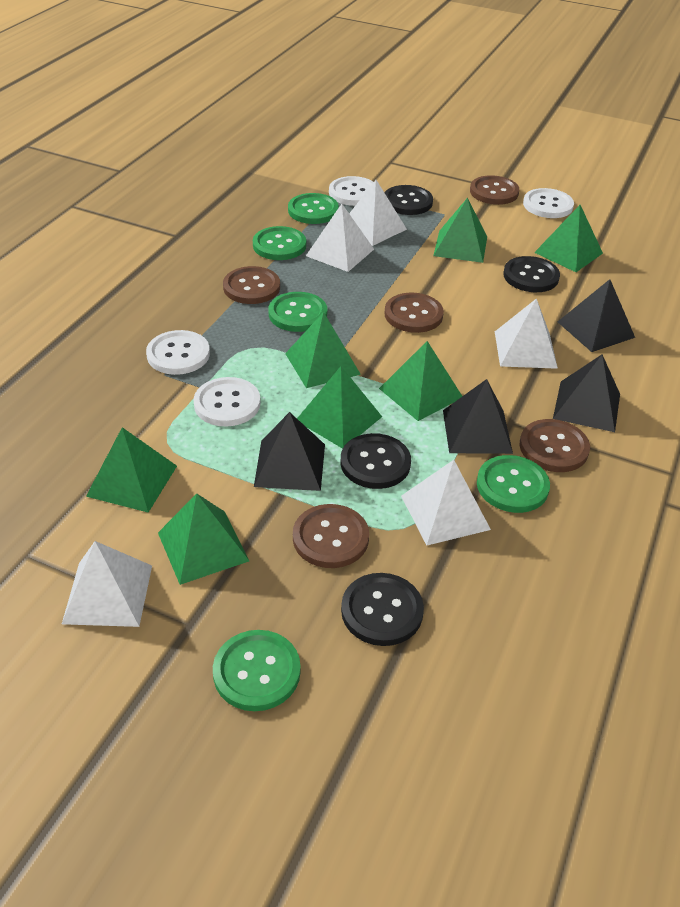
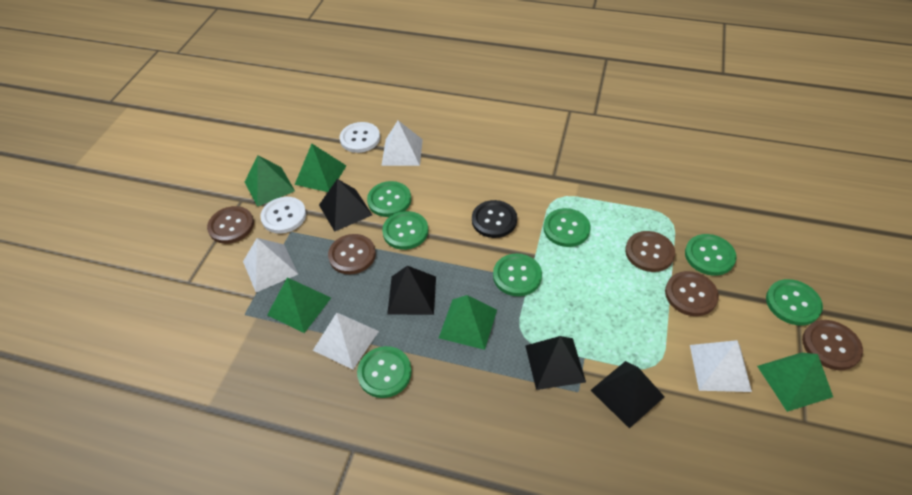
black button: [340,433,411,489] [341,573,424,646] [385,185,433,215] [503,256,560,292] = 4 -> [472,200,517,238] = 1
green button: [213,630,301,711] [253,226,306,260] [268,292,327,332] [288,193,339,224] [477,455,550,513] = 5 -> [357,346,412,398] [367,181,411,217] [382,211,428,250] [493,253,542,296] [544,208,590,247] [685,234,736,276] [766,279,823,325] = 7
green pyramid: [86,427,177,513] [158,493,249,585] [285,312,361,388] [297,366,382,449] [379,341,462,421] [433,198,487,263] [534,205,603,272] = 7 -> [245,155,295,207] [267,277,331,333] [295,144,346,192] [439,295,497,350] [757,353,833,412] = 5
white button: [146,330,210,375] [193,377,261,427] [329,176,374,206] [523,188,574,218] = 4 -> [260,197,306,234] [340,122,380,153] = 2
white pyramid: [62,541,152,627] [306,204,374,272] [349,180,407,246] [401,460,491,546] [495,298,558,369] = 5 -> [243,238,298,292] [313,313,379,370] [381,121,423,166] [690,340,752,392] = 4

